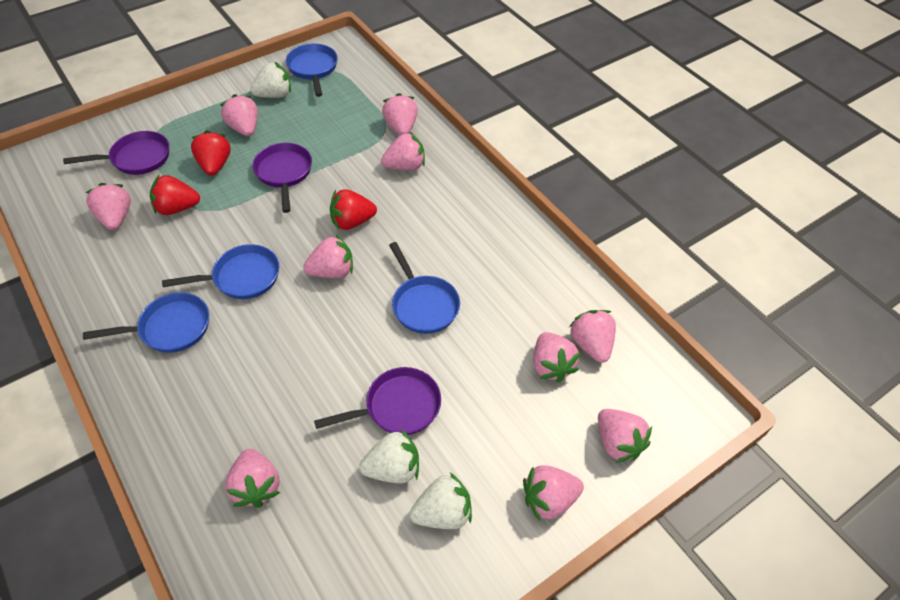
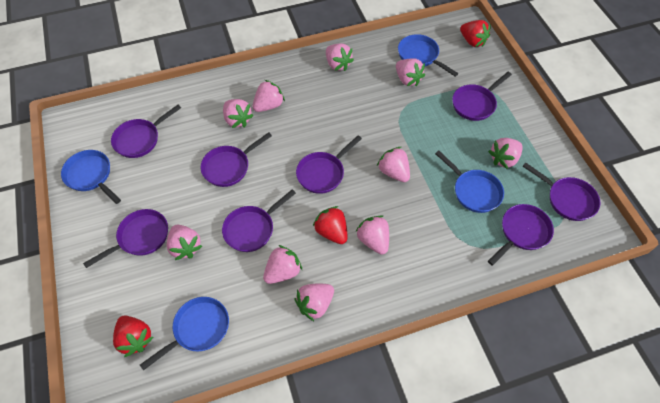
purple pan: [63,131,169,175] [253,143,312,213] [314,367,441,435] = 3 -> [83,209,168,268] [111,105,181,158] [201,132,272,187] [222,189,296,252] [296,135,362,194] [452,72,512,121] [488,204,554,266] [522,162,600,221] = 8
white strawberry: [250,62,291,98] [359,429,419,483] [410,473,472,529] = 3 -> none = 0

